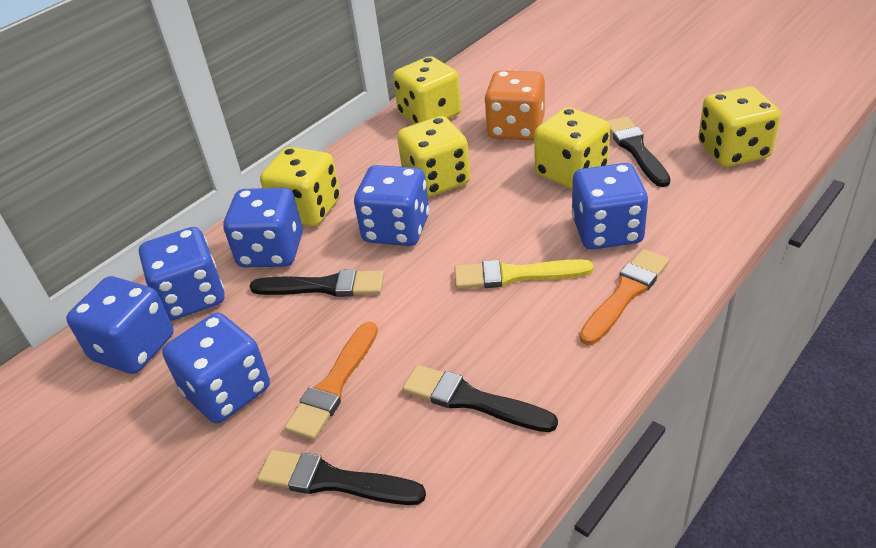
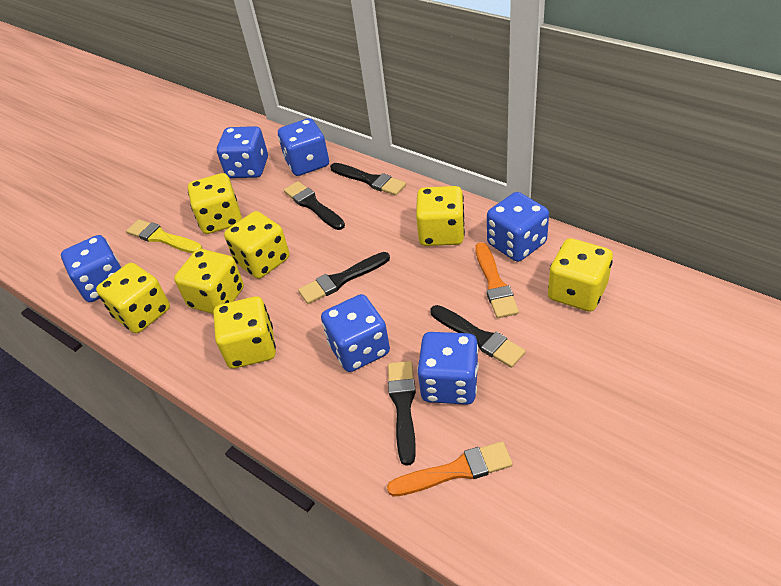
black brush: [249,269,384,297] [257,450,426,505] [402,365,558,432] [607,116,671,187] = 4 -> [284,181,345,230] [298,252,390,304] [330,163,406,196] [388,361,416,466] [431,305,526,368] = 5
orange dice: [485,70,545,140] = 1 -> none = 0
yellow dice: [260,147,341,227] [393,56,461,124] [397,116,470,197] [534,107,610,189] [698,86,781,167] = 5 -> [96,263,170,333] [174,249,244,314] [188,173,242,234] [213,296,276,369] [224,211,290,279] [416,186,465,246] [548,238,613,312] = 7

